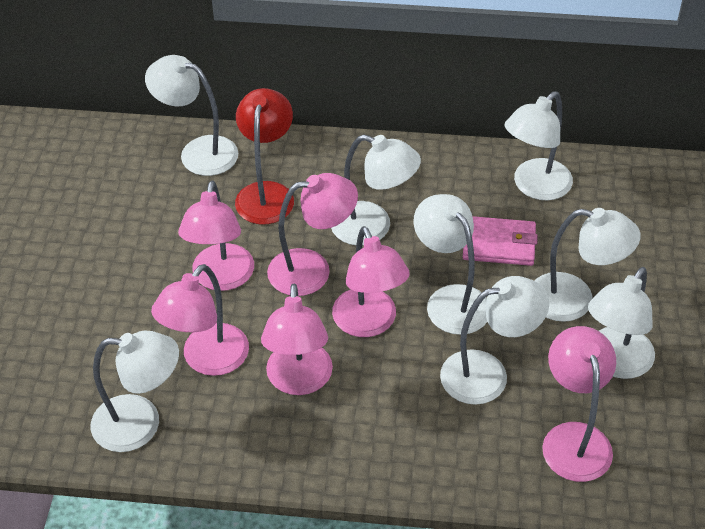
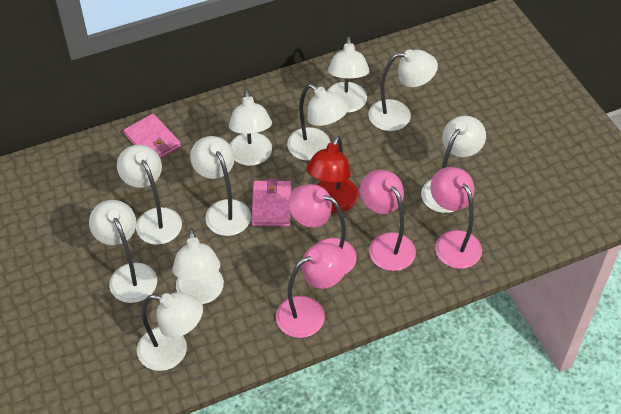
pink lamp: [151,264,249,376] [178,180,254,291] [261,283,333,395] [267,173,358,296] [332,226,410,337] [542,326,616,482] = 6 -> [276,243,347,338] [288,184,357,274] [360,170,416,271] [430,167,482,269] = 4
pink wallet: [463,216,538,266] = 1 -> [124,114,181,158] [251,178,291,226] = 2
white lamp: [91,331,179,452] [145,55,238,176] [331,135,421,246] [413,194,487,335] [440,276,549,405] [505,91,573,200] [535,208,641,322] [588,267,655,379] = 8 -> [89,200,157,303] [117,145,182,245] [137,292,203,371] [172,228,224,304] [190,136,251,236] [229,89,272,166] [287,84,349,161] [327,36,370,113] [368,49,438,131] [421,116,486,213] = 10

